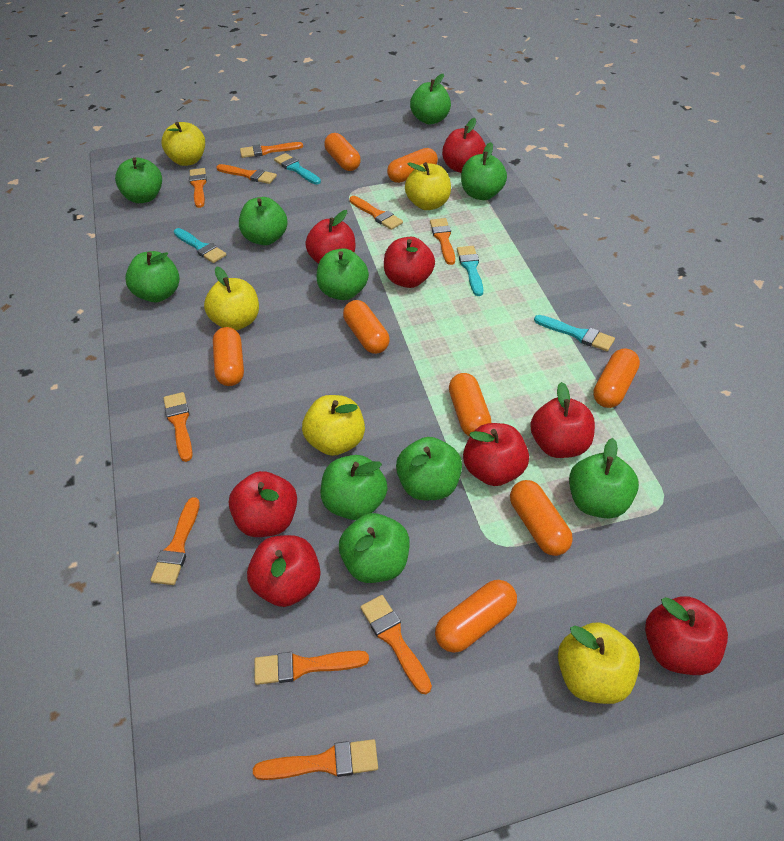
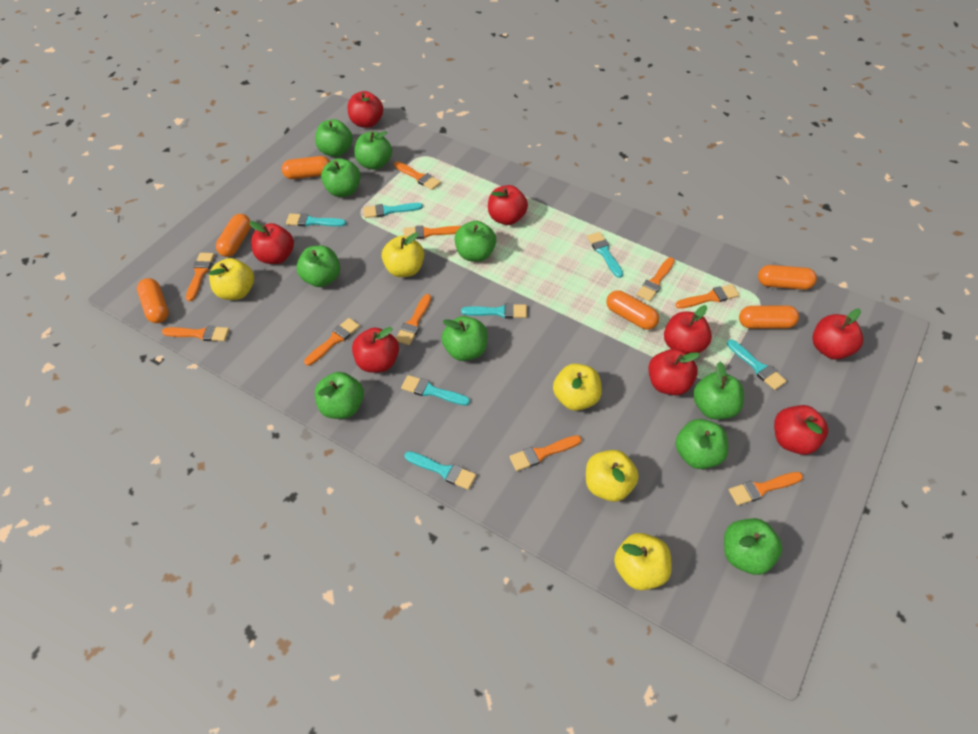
orange capsule: [213,327,244,386] [324,133,361,171] [343,300,390,354] [387,148,438,183] [435,580,517,653] [449,373,492,437] [510,480,573,556] [593,348,640,408] = 8 -> [137,278,169,323] [216,214,251,257] [282,156,330,179] [606,290,659,330] [739,305,799,329] [758,265,817,290] = 6
turquoise brush: [174,228,226,263] [274,153,321,185] [457,246,483,296] [534,315,615,351] = 4 -> [286,213,346,227] [364,203,423,218] [401,375,470,406] [405,451,476,490] [461,303,527,319] [587,232,623,278] [727,339,787,390] = 7

